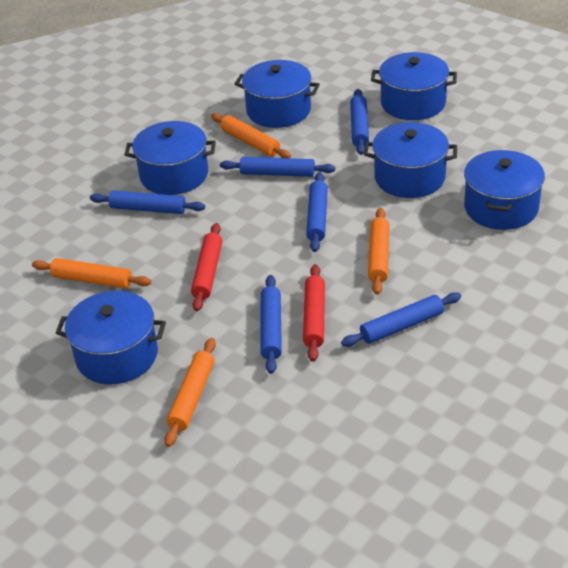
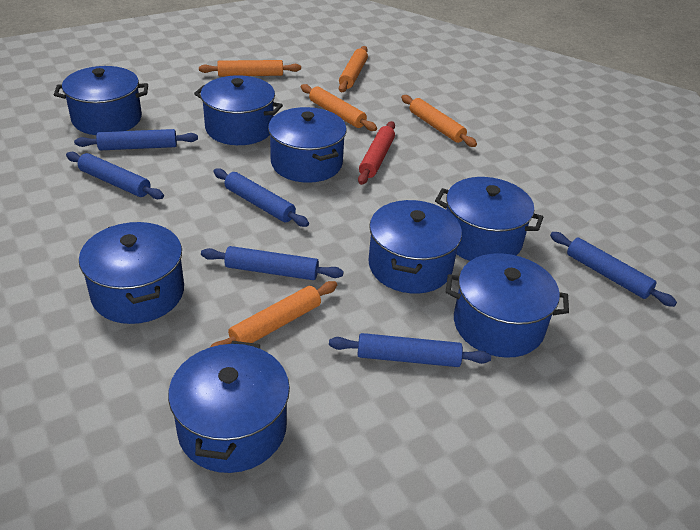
blue pot: [56,291,166,384] [124,121,216,195] [235,60,320,128] [364,122,457,198] [371,52,457,120] [464,150,545,230] = 6 -> [54,66,148,135] [79,222,184,324] [168,341,290,473] [194,75,283,145] [268,107,347,183] [368,200,462,293] [435,177,543,261] [446,253,569,358] = 8
orange rolling pin: [32,258,151,288] [164,338,216,447] [211,113,291,158] [368,208,390,295] = 4 -> [199,60,301,77] [210,281,337,347] [301,84,377,131] [339,46,368,92] [401,95,477,147] = 5
red rolling pin: [191,223,222,311] [303,264,325,362] = 2 -> [358,121,395,185] = 1

